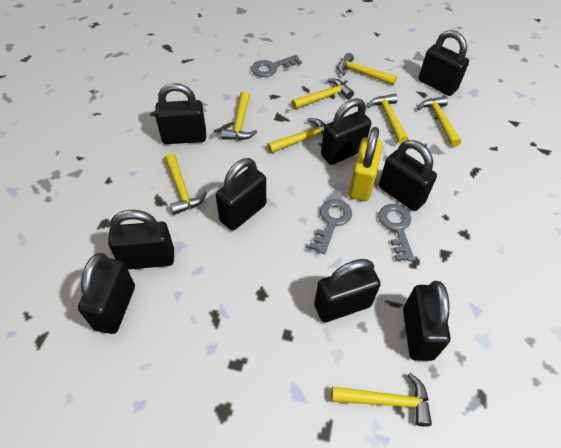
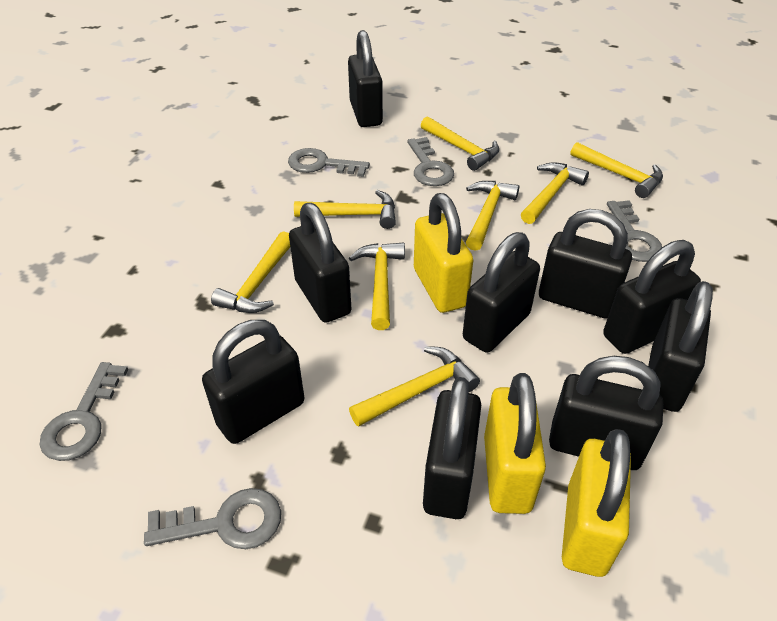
grey key: [252,55,302,77] [309,199,352,254] [379,204,414,261] = 3 -> [40,362,128,461] [144,488,281,549] [288,148,370,177] [407,137,454,186] [607,200,662,262] = 5
yellow padlock: [349,127,383,201] = 1 -> [414,193,473,313] [484,373,546,514] [562,429,631,577] = 3

